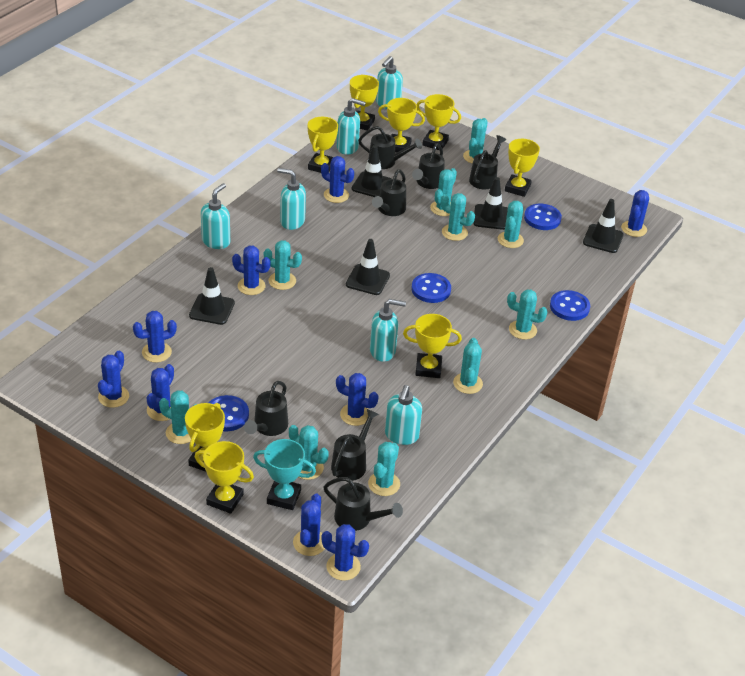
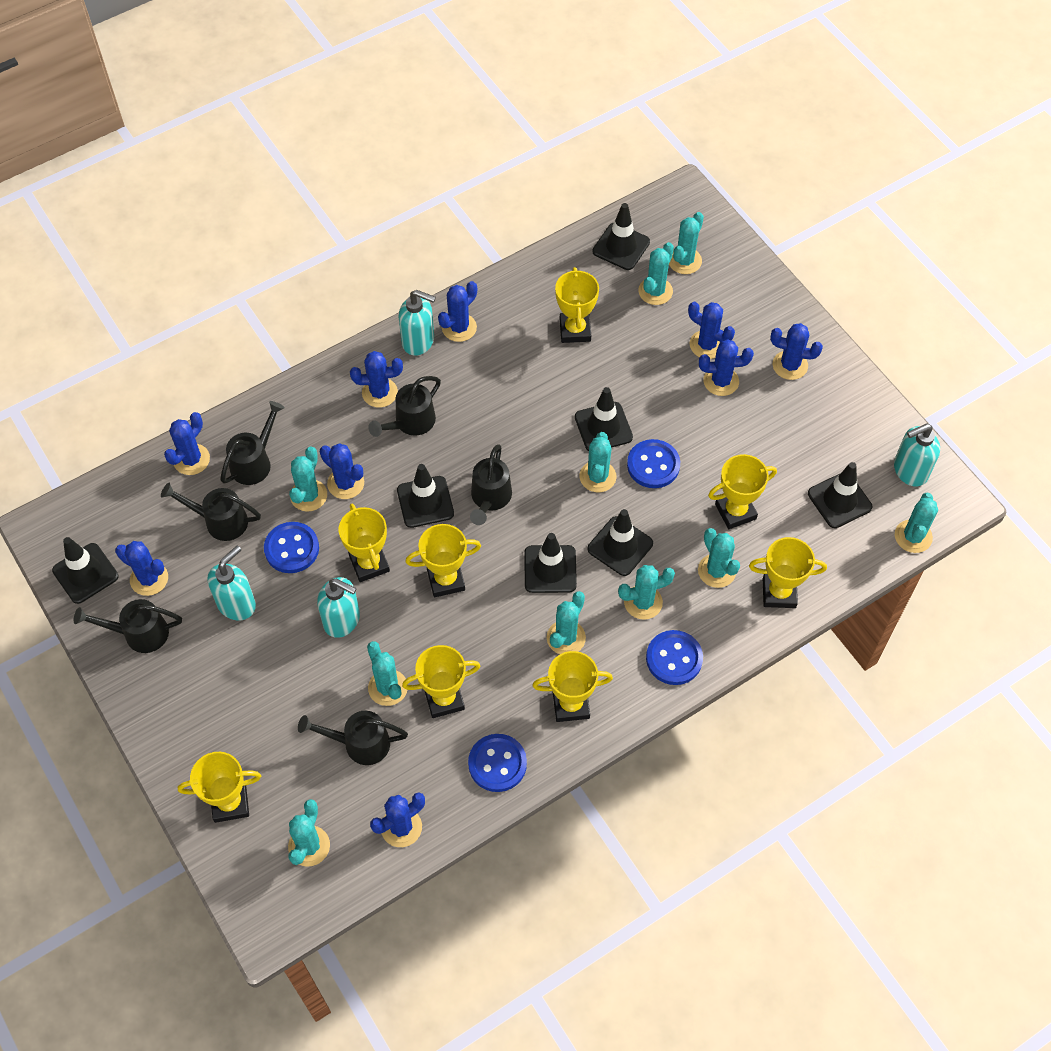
black traffic cone: [189,267,235,325] [346,239,390,295] [352,145,391,197] [473,177,508,230] [583,199,624,253] = 5 -> [52,537,119,604] [397,464,454,528] [524,533,577,593] [575,387,633,451] [587,509,653,576] [593,203,650,270] [808,462,872,528] = 7
black watering can: [244,381,288,436] [323,477,403,531] [331,409,379,481] [358,126,422,169] [372,169,406,216] [412,143,445,189] [469,135,506,189] = 7 -> [74,599,182,653] [161,483,261,541] [220,401,285,485] [298,711,408,765] [368,376,441,437] [470,444,512,525] = 6
turquoise soap dispenser: [201,183,230,249] [277,168,306,230] [337,98,366,155] [370,299,406,362] [376,56,403,109] [385,385,422,445] = 6 -> [207,546,256,620] [317,577,360,638] [399,290,436,356] [894,424,940,486] = 4
turquoise trophy: [253,439,316,510] = 1 -> none = 0

